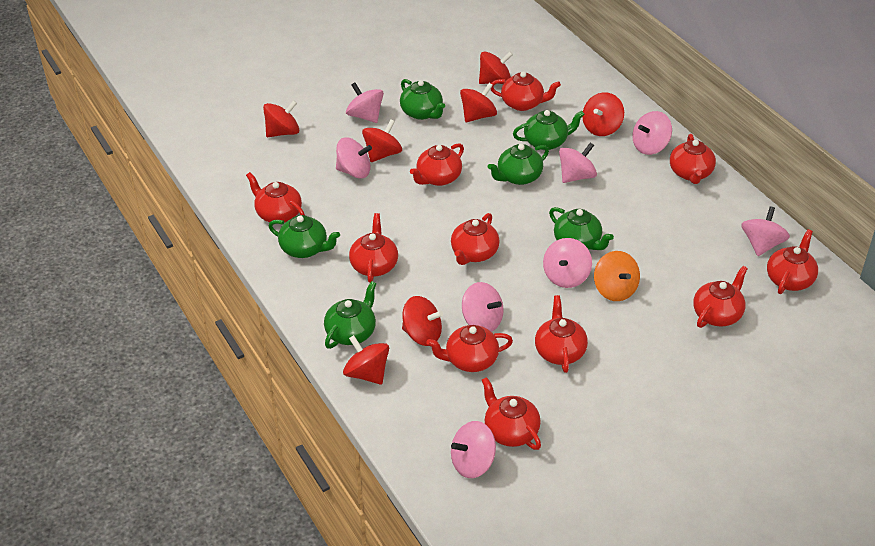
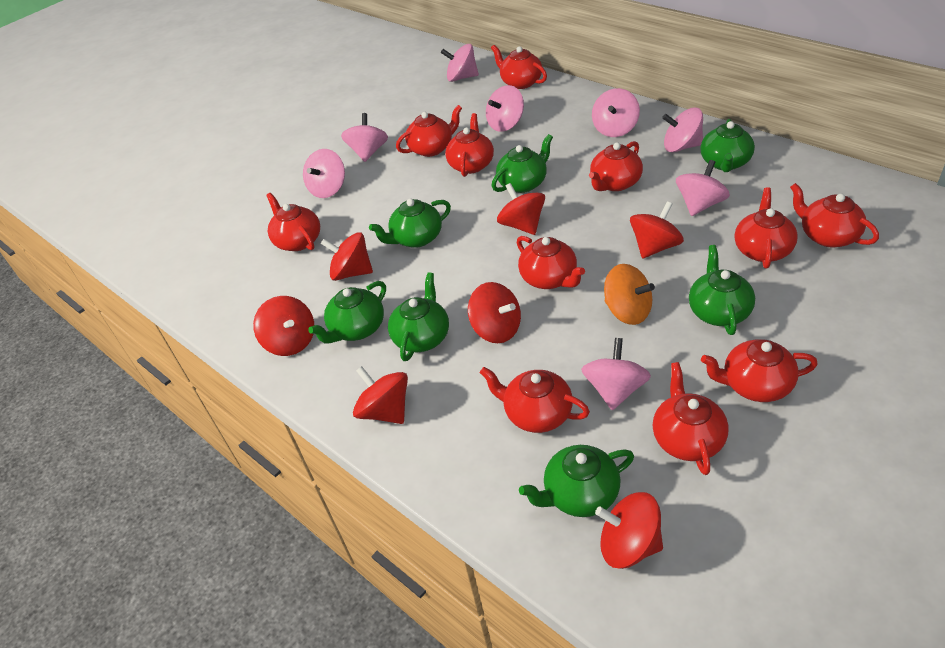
green teapot: [269,215,340,258] [324,281,377,349] [400,79,445,120] [488,144,549,185] [513,110,585,150] [549,207,614,250] = 6 -> [308,281,386,344] [369,199,451,248] [388,272,449,361] [492,134,553,193] [519,445,634,517] [689,245,755,335] [700,119,755,172] = 7

